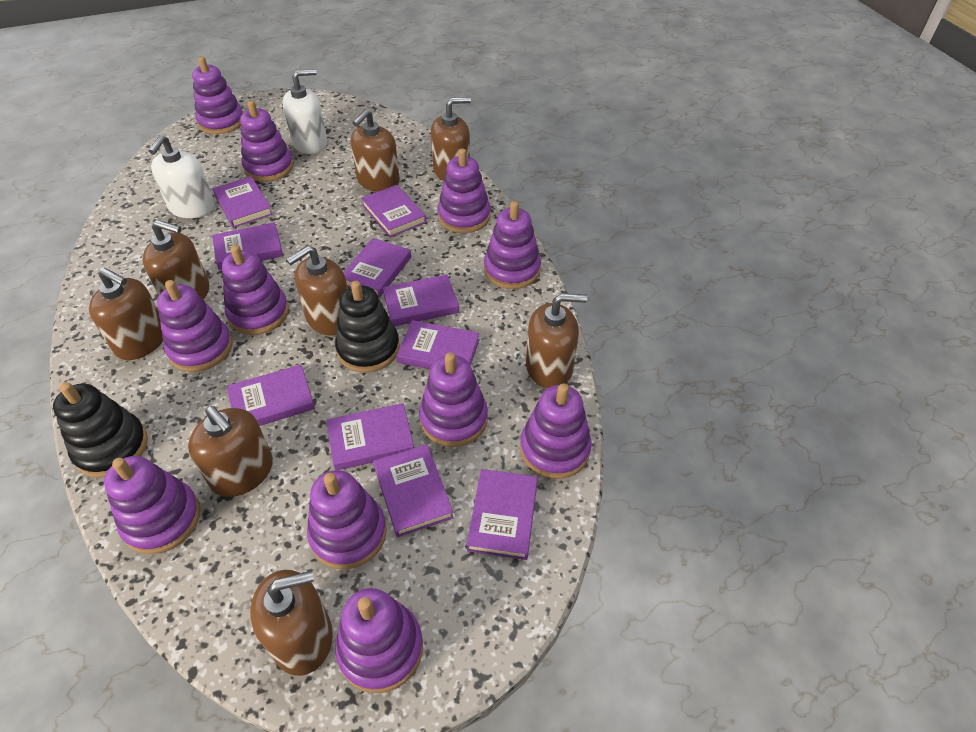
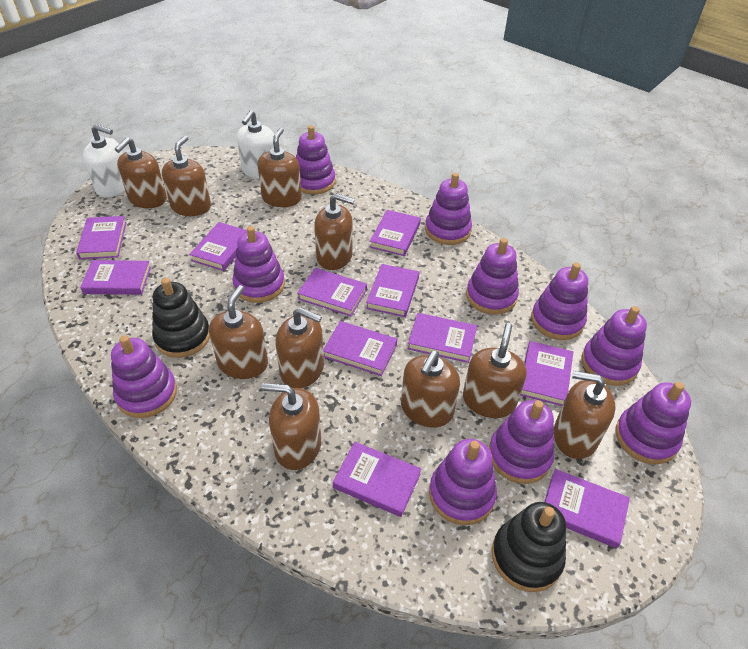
brown soap dispenser: [89,268,163,360] [142,220,209,299] [188,406,273,497] [250,570,333,676] [286,245,348,336] [351,109,400,192] [431,97,471,181] [526,293,587,388] = 8 -> [115,137,167,208] [162,135,211,216] [209,285,268,379] [257,128,302,207] [261,383,321,470] [276,307,324,388] [314,193,355,270] [401,351,460,427] [463,323,527,418] [554,371,615,459] = 10
purple book: [212,222,283,270] [213,176,273,228] [227,364,315,426] [326,403,414,470] [343,238,411,298] [361,185,426,237] [373,444,454,537] [383,275,459,327] [397,320,479,369] [467,469,538,560] = 10 -> [76,216,127,259] [80,260,151,295] [189,222,247,271] [297,268,367,316] [323,321,397,376] [333,442,421,517] [366,264,419,317] [370,210,421,256] [408,313,477,363] [521,341,573,406] [544,469,630,548] = 11
purple stacking toy: [104,456,200,554] [157,280,232,372] [192,57,243,134] [222,245,289,335] [240,101,294,182] [307,470,387,569] [335,588,423,693] [419,353,488,447] [438,148,491,233] [484,201,541,289] [520,384,592,479] = 11 -> [111,335,177,418] [232,226,285,303] [296,125,335,195] [425,173,472,245] [429,439,497,525] [466,238,519,315] [489,400,554,484] [531,263,588,340] [581,306,647,386] [615,382,691,464] = 10

